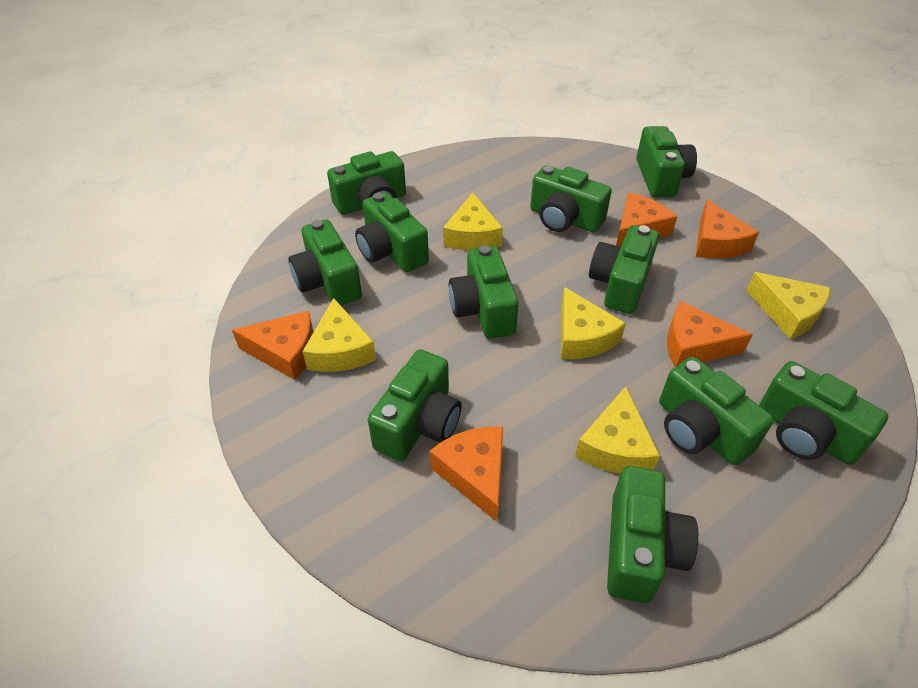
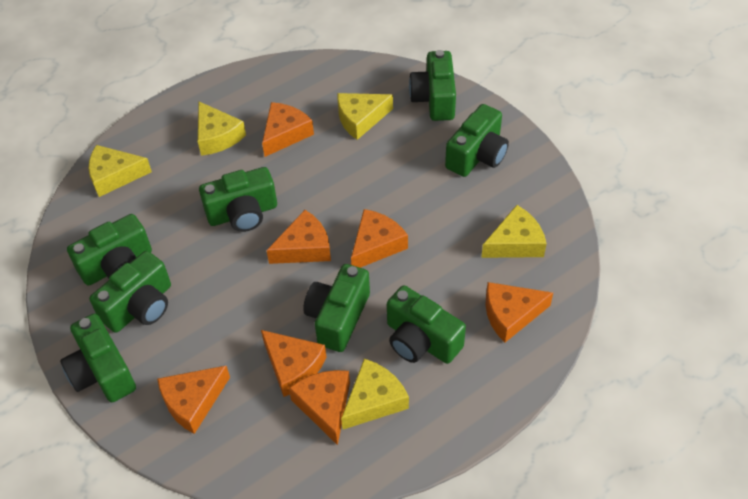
green camera: [288,220,362,306] [327,151,406,215] [355,192,429,272] [368,349,462,461] [449,245,519,339] [530,165,612,233] [589,225,659,314] [607,466,698,603] [637,126,697,197] [659,357,774,466] [759,361,888,465] = 11 -> [60,313,136,402] [67,214,152,286] [89,251,171,333] [199,167,277,232] [303,264,370,352] [387,285,466,364] [409,50,456,121] [445,104,509,177] = 8
orange cheese: [232,311,313,380] [429,427,503,522] [616,192,677,247] [667,301,753,367] [696,199,759,259] = 5 -> [157,366,230,434] [261,330,326,397] [262,102,314,157] [266,210,331,264] [289,370,350,445] [351,209,408,268] [485,282,553,342] = 7

